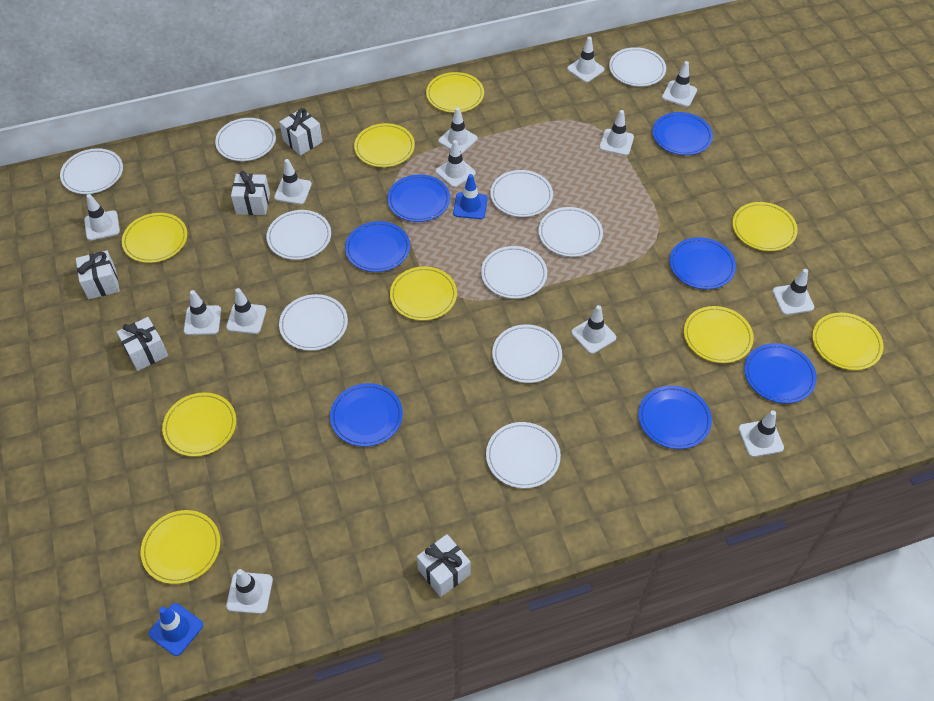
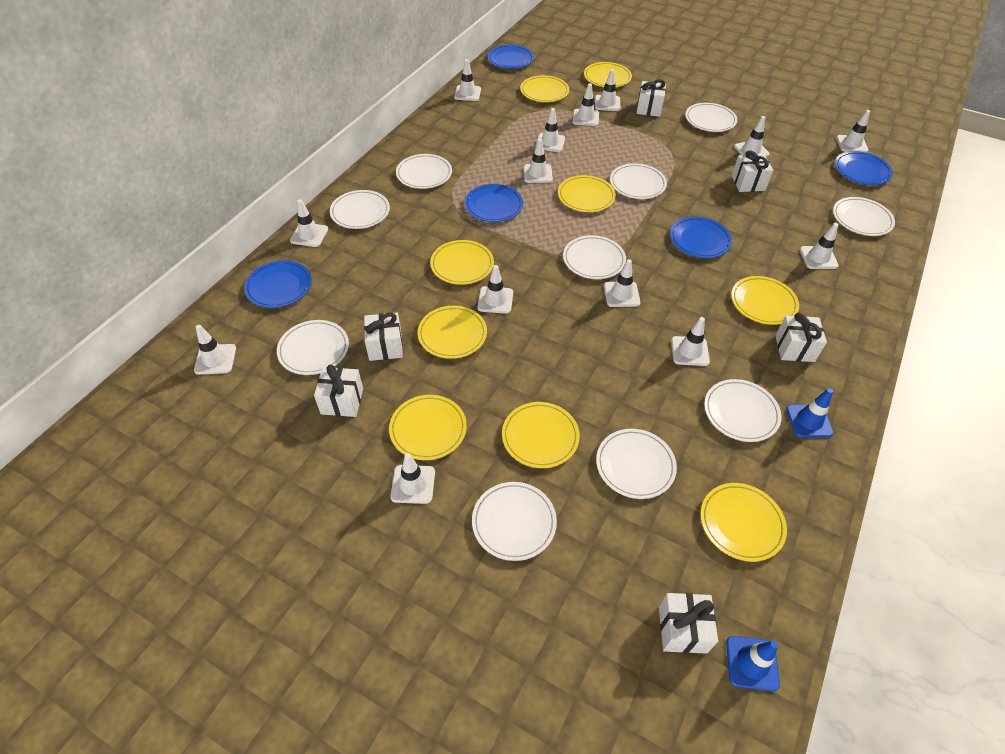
blue plate: [330,383,403,447] [345,221,410,272] [387,174,450,222] [638,386,712,449] [652,112,713,155] [670,237,736,289] [744,343,817,404] = 7 -> [244,260,312,308] [465,184,523,222] [487,45,534,69] [670,217,732,258] [835,151,893,185] = 5
white gift: [76,250,120,299] [117,317,168,371] [231,171,270,215] [279,108,323,156] [417,534,470,597] = 5 -> [314,364,363,417] [364,312,403,361] [636,79,666,117] [659,593,718,654] [732,150,773,192] [775,313,827,362] = 6
white traffic cone: [84,194,120,240] [184,290,221,335] [226,288,266,334] [226,569,273,614] [274,159,312,205] [436,140,476,187] [438,107,478,154] [567,36,604,82] [571,305,616,354] [599,110,634,156] [662,61,697,107] [739,410,784,457] [773,269,814,315] = 13 -> [194,325,236,375] [290,199,328,247] [390,453,435,504] [454,59,481,101] [478,265,513,314] [523,139,553,183] [535,108,565,152] [573,83,599,126] [595,69,621,111] [604,259,640,307] [671,317,710,366] [734,116,770,157] [800,223,839,269] [836,110,870,153] = 14

